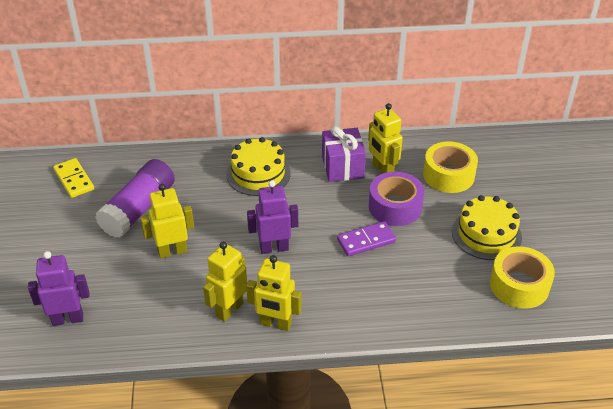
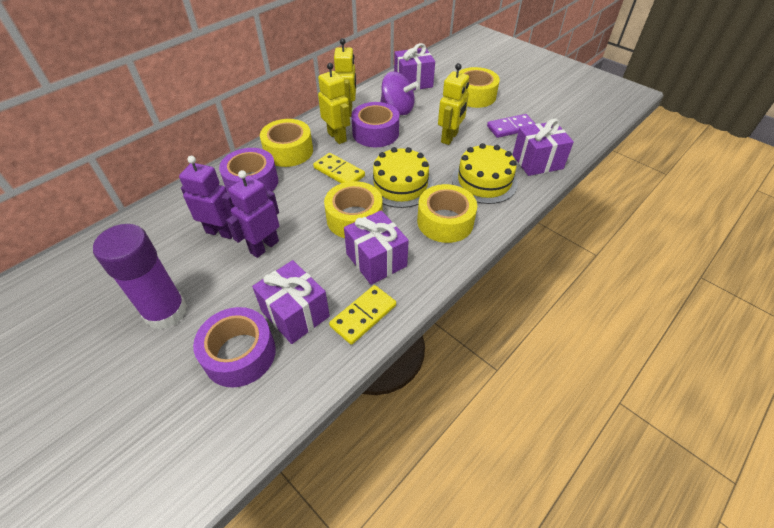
purple gift: [322,126,366,182] = 1 -> [252,260,330,344] [344,210,409,285] [394,43,435,90] [513,119,574,176] = 4
purple spinning top: none = 0 -> [380,71,418,115] = 1
purple tape: [369,172,424,226] = 1 -> [193,307,276,387] [219,148,278,193] [351,102,399,147] = 3
yellow domino: [53,158,94,198] = 1 -> [313,153,365,183] [329,285,396,345] = 2
yellow robot: [140,184,194,259] [203,242,247,322] [246,255,302,331] [368,103,403,174] = 4 -> [318,63,350,144] [334,38,356,117] [438,63,469,145] = 3
yellow tape: [423,141,478,193] [490,246,555,309] = 2 -> [260,119,313,167] [324,181,383,238] [417,184,477,243] [459,67,500,108] = 4

